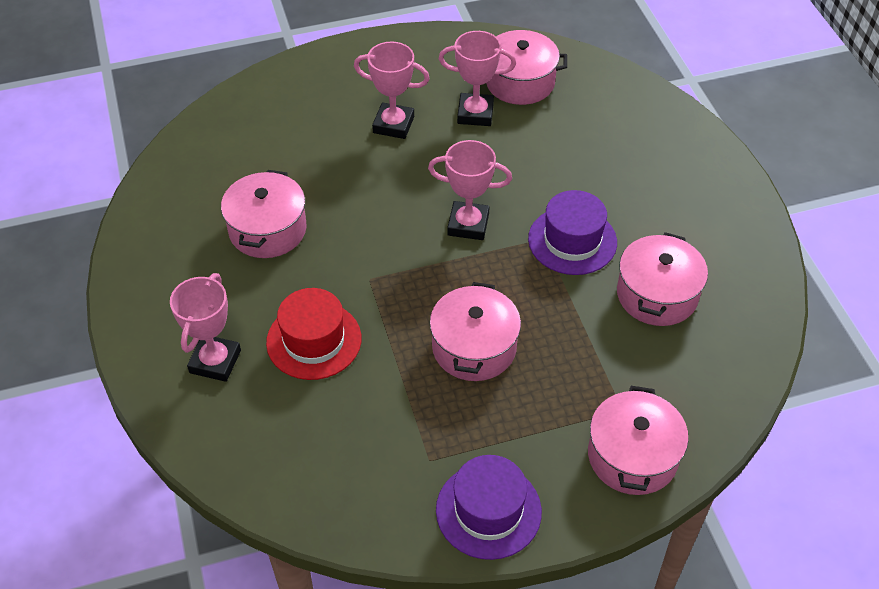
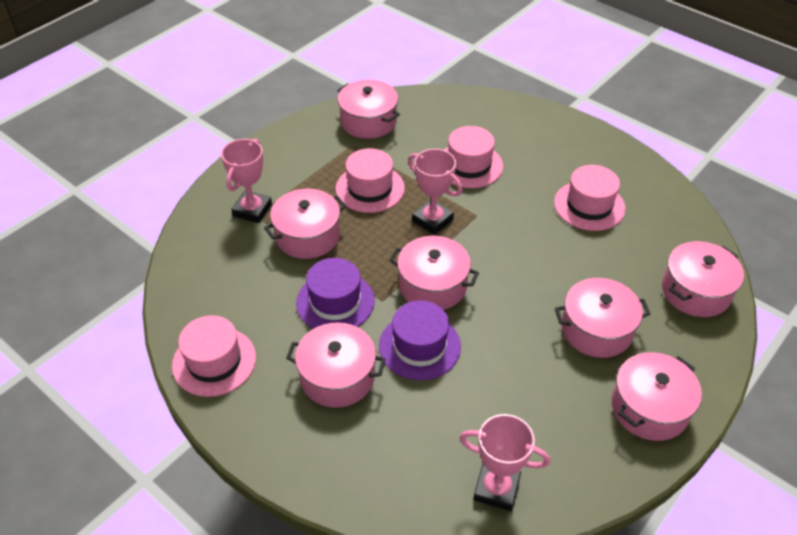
pink hat: none = 0 -> [172,315,256,397] [335,148,405,213] [444,126,503,188] [554,165,626,231] = 4
pink pot: [221,170,307,258] [430,282,521,381] [486,30,567,105] [588,386,689,495] [617,232,708,326] = 5 -> [264,189,346,259] [286,322,386,408] [337,80,400,139] [389,236,479,310] [555,278,650,358] [612,352,702,441] [662,241,744,317] = 7
pink trophy: [170,273,241,382] [354,42,430,139] [428,140,512,240] [439,31,516,126] = 4 -> [221,139,272,223] [408,149,462,235] [459,414,550,511] = 3
red hat: [266,288,362,380] = 1 -> none = 0

